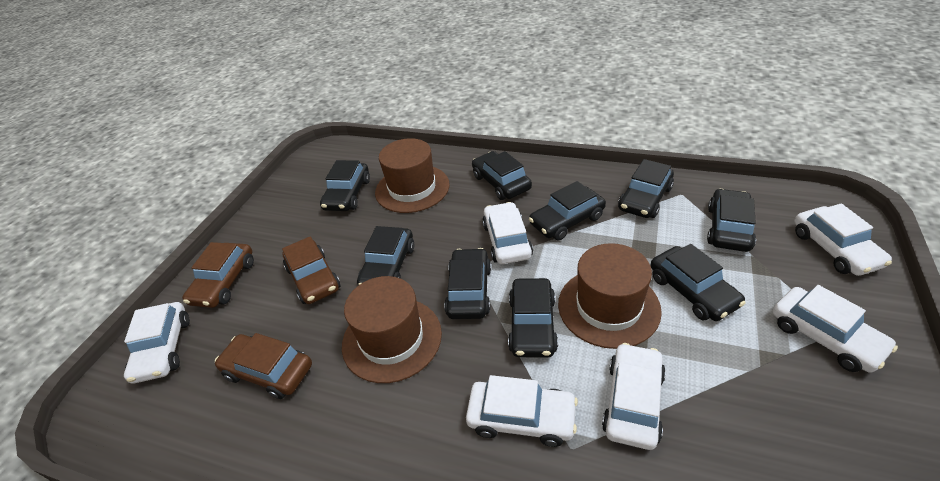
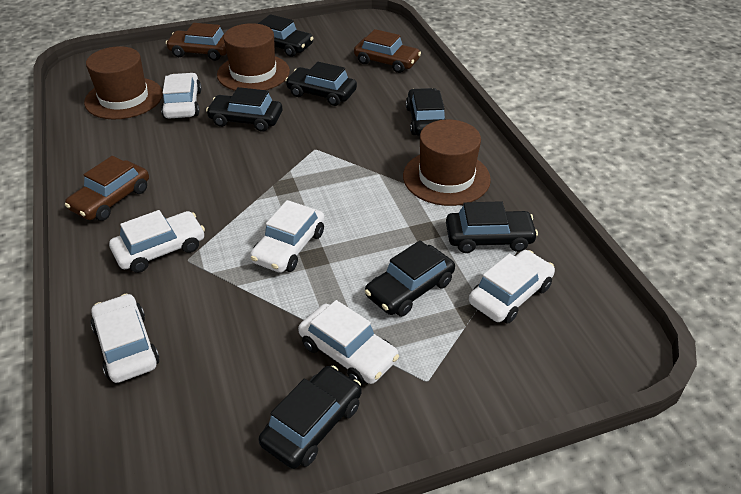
black car: [320,160,370,211] [357,226,414,286] [444,248,491,319] [472,151,532,200] [508,278,558,357] [529,181,606,240] [618,159,674,218] [651,244,746,321] [707,189,756,252] = 9 -> [206,87,282,132] [258,14,313,57] [259,366,362,469] [285,62,357,106] [365,240,455,317] [406,88,447,136] [446,201,538,253] = 7

